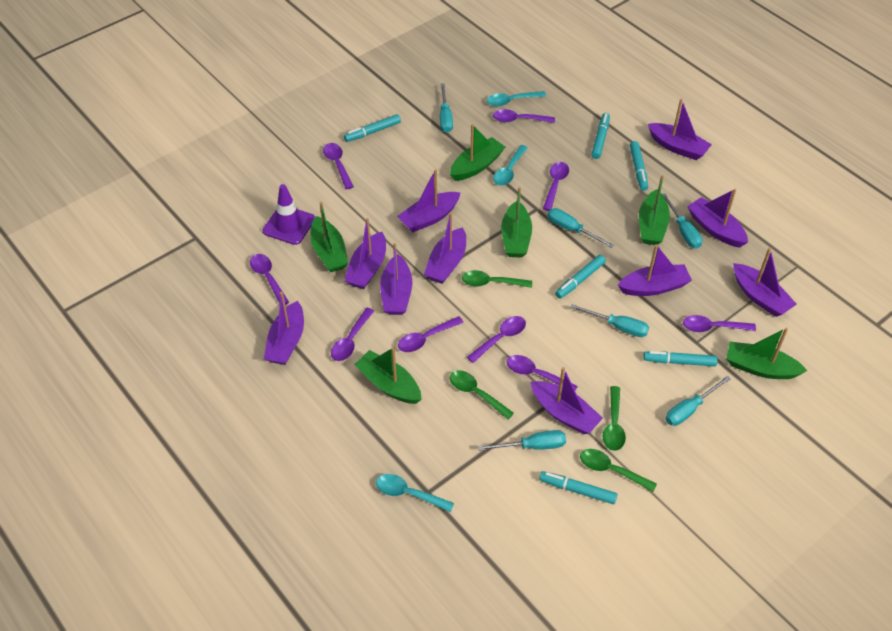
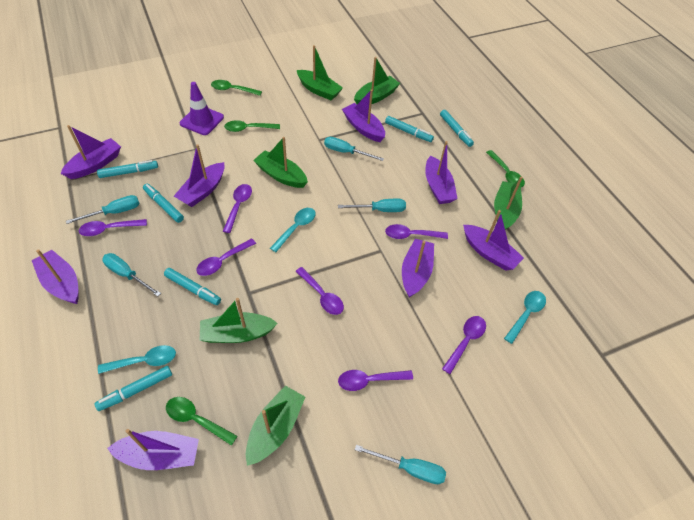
purple boat: [264,292,304,365] [344,218,386,289] [380,243,413,315] [397,169,461,233] [424,213,466,284] [531,367,603,434] [618,244,692,296] [648,99,712,160] [687,189,748,248] [733,248,797,317] = 10 -> [32,249,78,304] [61,125,121,179] [107,429,199,470] [174,145,224,207] [342,89,385,142] [402,239,434,298] [425,141,458,204] [463,210,524,271] = 8
purple spoon: [250,254,289,305] [323,143,354,190] [331,308,374,361] [398,316,464,352] [467,316,526,363] [493,109,555,123] [507,355,578,391] [543,162,569,211] [683,315,756,332] = 9 -> [79,219,147,236] [196,238,256,276] [223,184,252,233] [295,267,344,315] [338,370,413,391] [385,224,448,239] [442,316,486,374] = 7
turquoise screwdriver: [440,83,453,133] [478,430,566,451] [547,208,614,248] [570,304,649,337] [663,193,702,249] [665,376,730,426] = 6 -> [66,195,140,224] [102,253,161,296] [324,137,384,161] [338,199,406,212] [355,445,446,484] = 5

